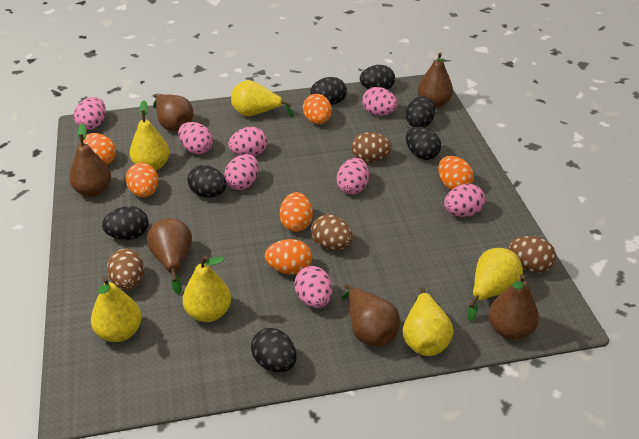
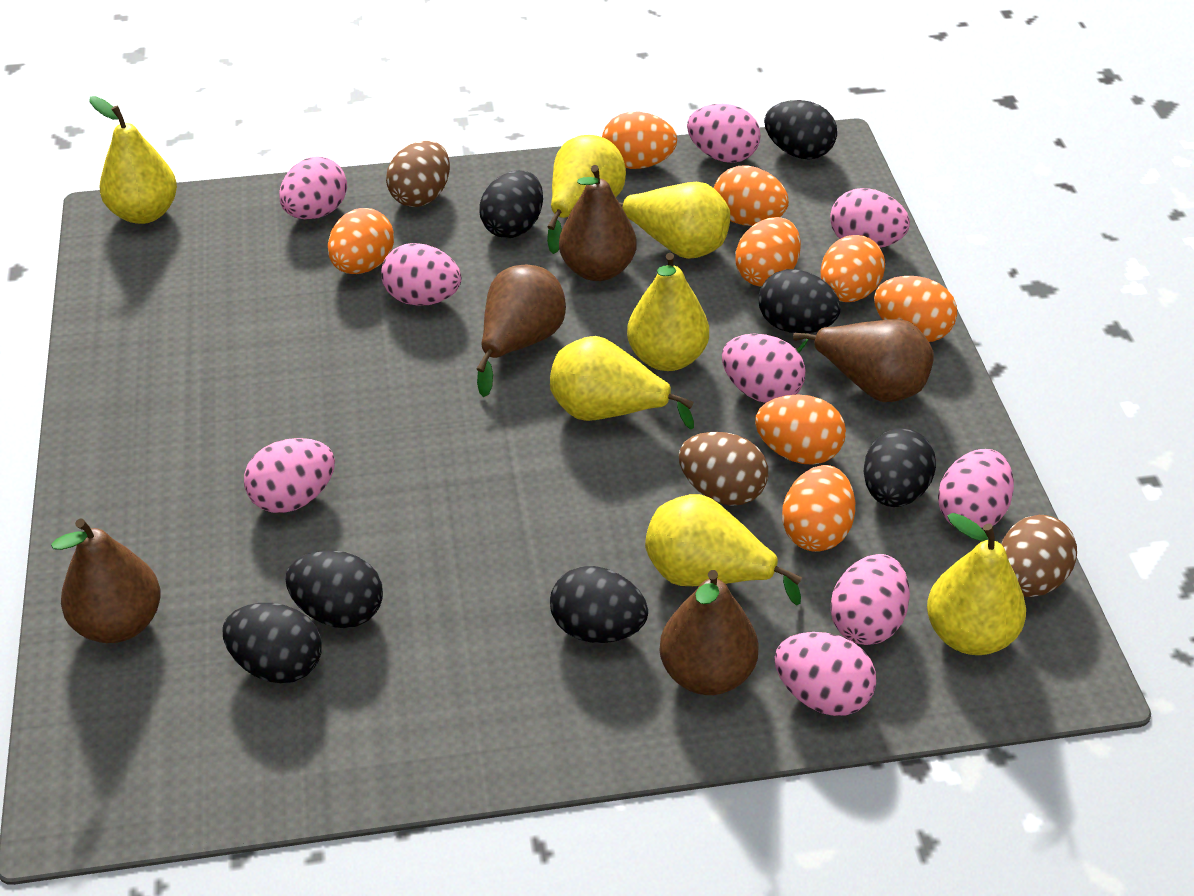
brown egg: [107,249,144,290] [311,214,353,250] [352,132,392,162] [509,236,556,273] = 4 -> [386,141,450,207] [679,432,768,506] [1001,515,1077,597] = 3
brown pear: [69,124,111,197] [147,218,192,294] [153,94,193,131] [342,284,400,347] [418,53,453,108] [488,274,539,340] = 6 -> [51,519,161,643] [477,264,566,397] [559,165,637,281] [659,570,759,695] [793,319,934,402] = 5
orange egg: [83,133,116,165] [126,163,158,197] [265,239,312,275] [280,192,313,232] [303,94,332,124] [438,156,474,190] = 6 -> [328,208,394,274] [602,112,677,169] [714,165,789,226] [735,217,801,287] [755,394,846,465] [782,465,855,552] [820,235,885,302] [874,276,957,342] = 8
pink egg: [74,97,106,130] [178,122,213,154] [224,154,259,190] [228,127,267,156] [294,266,332,308] [337,158,369,194] [362,87,398,116] [444,184,485,217] = 8 -> [244,438,335,513] [279,156,347,219] [381,243,461,306] [687,104,761,163] [722,334,805,403] [775,632,876,716] [830,188,910,248] [830,554,910,645] [938,449,1014,529] = 9
yellow pear: [91,277,142,342] [130,100,169,170] [183,256,231,322] [231,80,293,117] [403,288,453,356] [467,248,523,321] = 6 -> [89,96,177,224] [547,135,626,254] [550,336,694,429] [620,182,730,259] [627,253,709,371] [645,494,802,605] [927,513,1026,655] = 7

